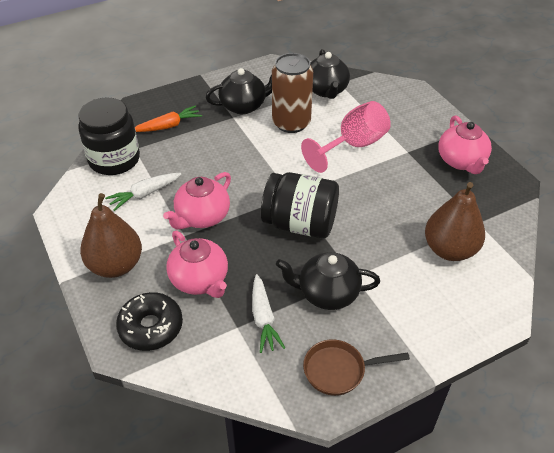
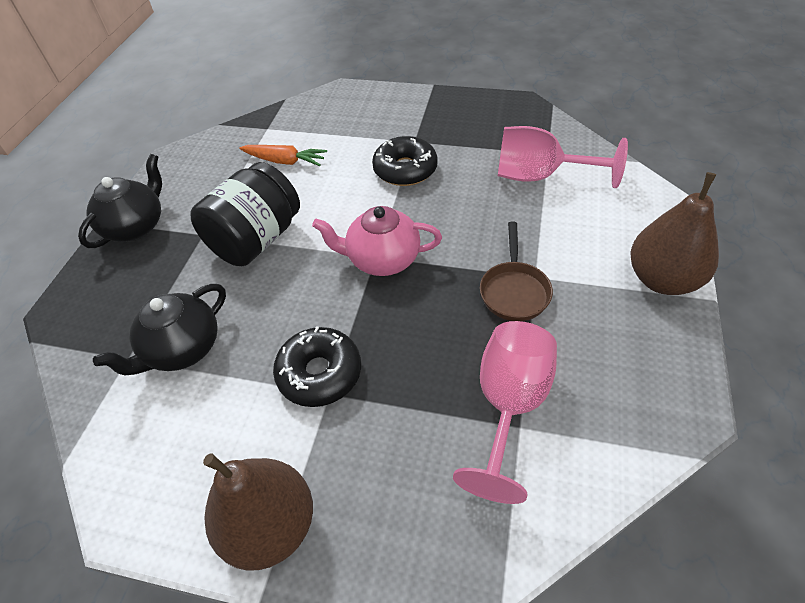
black donut: [116,292,183,351] = 1 -> [273,326,361,407] [372,136,438,186] = 2
black jar: [78,98,140,175] [261,172,339,238] = 2 -> [191,162,300,266] = 1
black teapot: [206,68,272,114] [276,252,380,310] [310,49,350,99] = 3 -> [78,154,162,248] [93,284,226,375] = 2
brown can: [272,53,313,133] = 1 -> none = 0
pink goblet: [301,101,391,173] = 1 -> [453,321,557,504] [498,126,628,188] = 2
pink teapot: [163,172,231,230] [166,231,228,298] [438,115,492,174] = 3 -> [312,206,442,276] = 1
white carrot: [105,173,181,211] [252,274,285,353] = 2 -> none = 0

